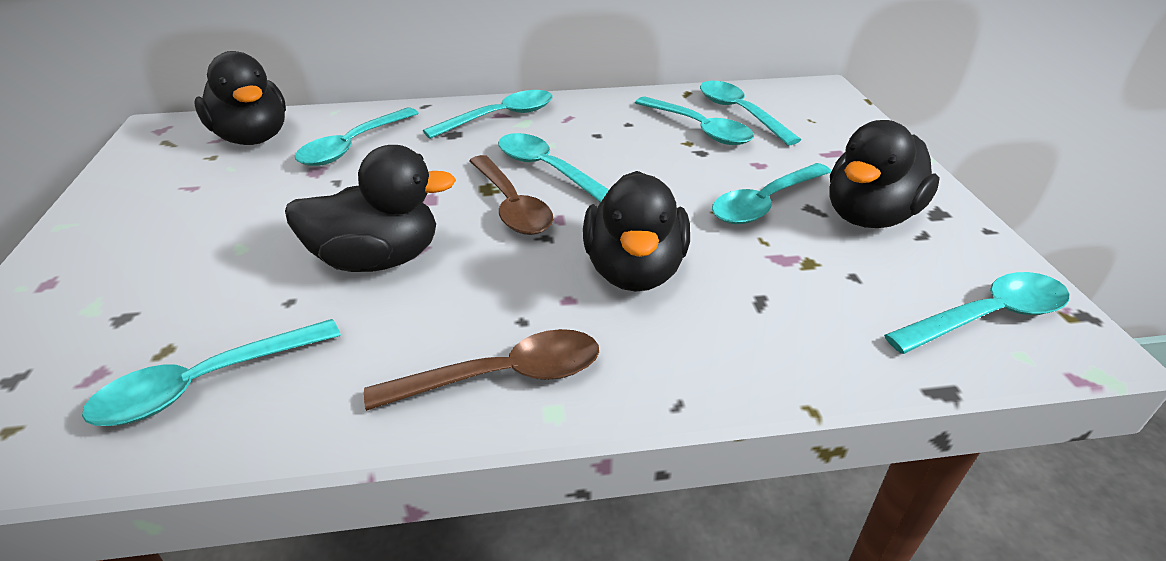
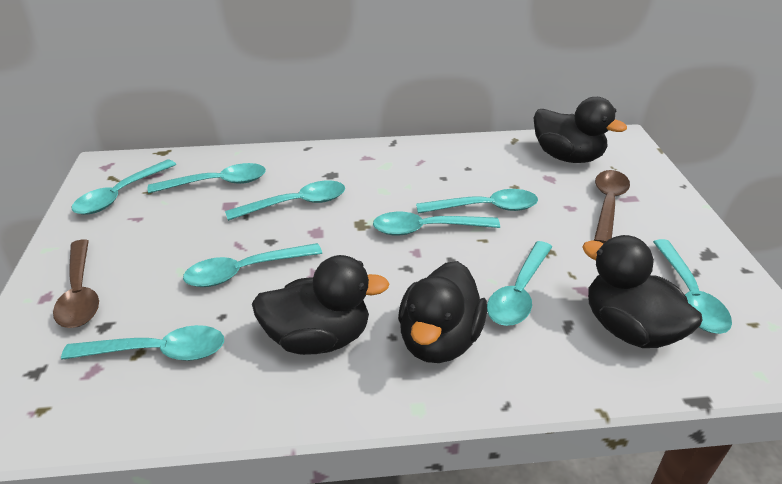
turquoise spoon: [82,319,341,426] [295,108,418,166] [423,90,553,139] [498,133,609,202] [635,97,754,145] [700,81,801,145] [712,163,832,224] [884,272,1070,354] = 8 -> [61,325,224,361] [72,159,176,215] [148,163,266,193] [183,243,322,287] [225,181,345,221] [373,212,500,236] [416,189,538,213] [487,241,552,326] [653,239,732,334] = 9

